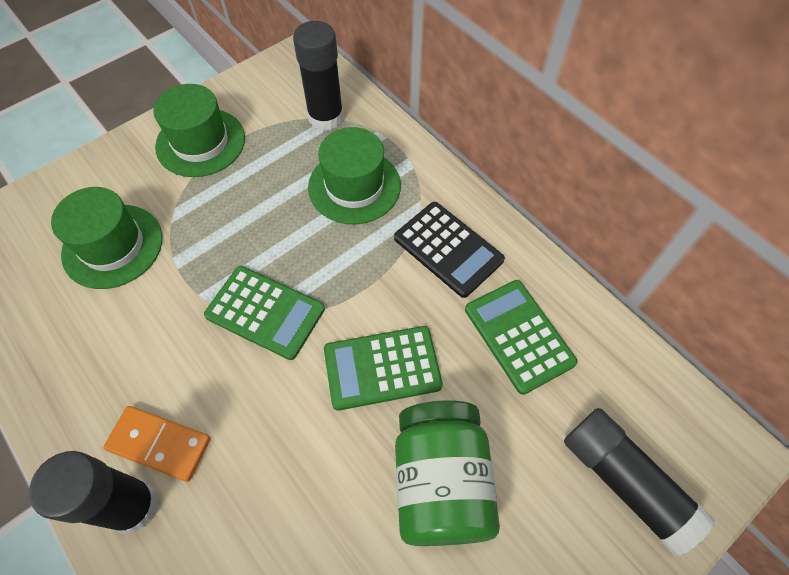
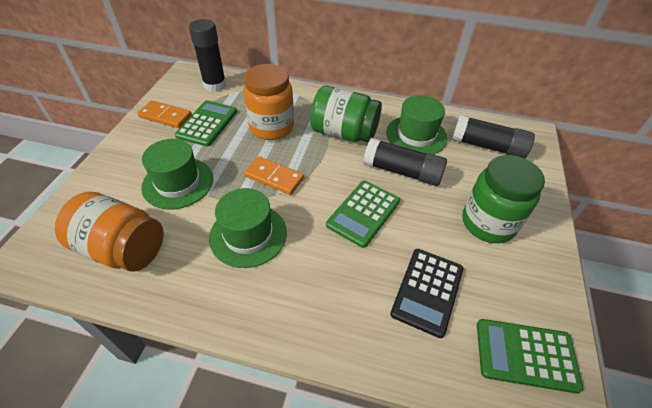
green jar: [395,400,500,546] = 1 -> [310,86,382,142] [463,155,545,243] = 2
orange domino: [103,406,211,482] = 1 -> [137,100,192,128] [244,156,304,195] = 2
orange jar: none = 0 -> [55,192,164,272] [243,64,294,140] = 2

